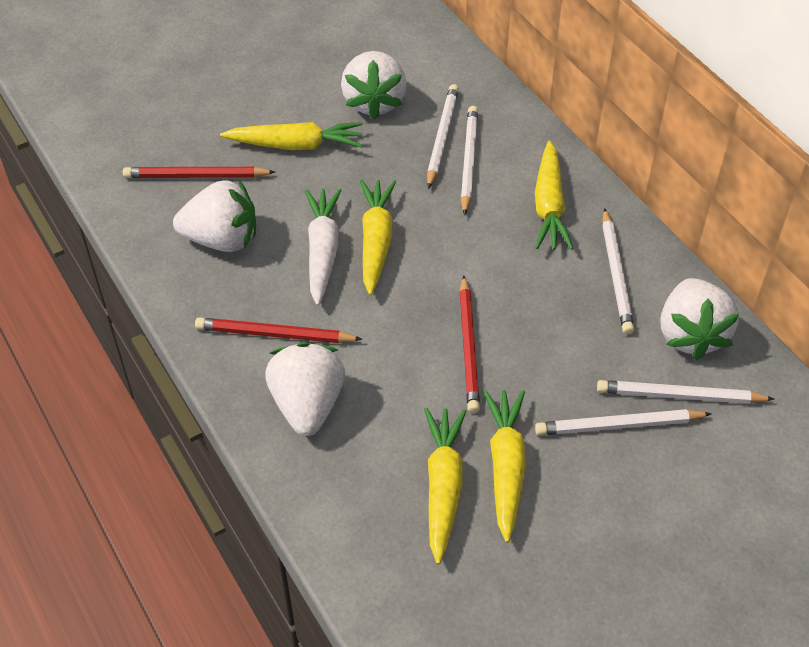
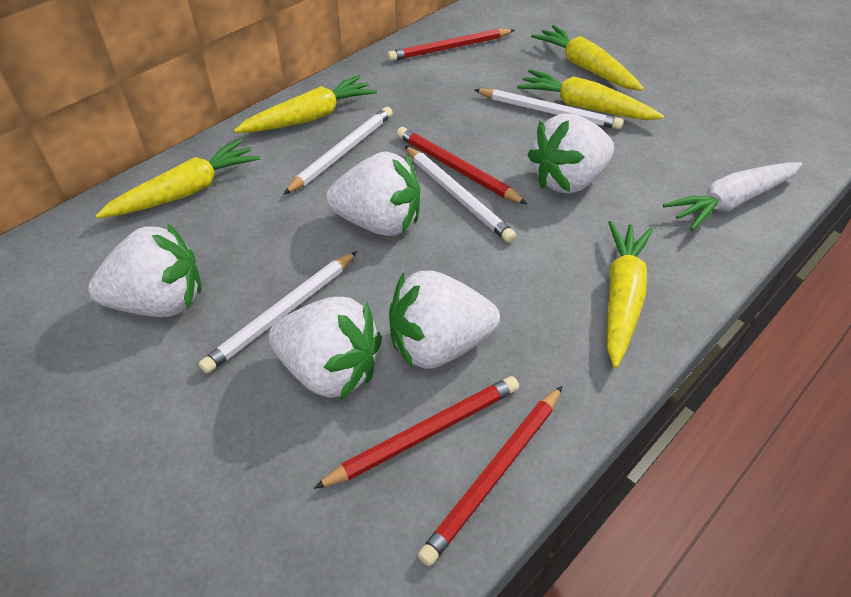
red pencil: [123,167,275,178] [195,317,363,343] [459,275,480,413] = 3 -> [314,376,519,489] [387,29,515,62] [397,127,527,204] [418,386,562,566] = 4
white pencil: [427,84,459,189] [461,106,478,215] [535,409,712,435] [597,380,774,404] [602,208,634,334] = 5 -> [199,251,357,374] [283,107,393,195] [405,146,516,243] [475,89,623,130] = 4
white strawberry: [173,180,256,252] [265,342,345,436] [341,51,407,119] [660,278,739,360] = 4 -> [88,223,202,317] [268,297,382,400] [326,152,420,236] [389,271,500,369] [527,114,614,194] = 5

